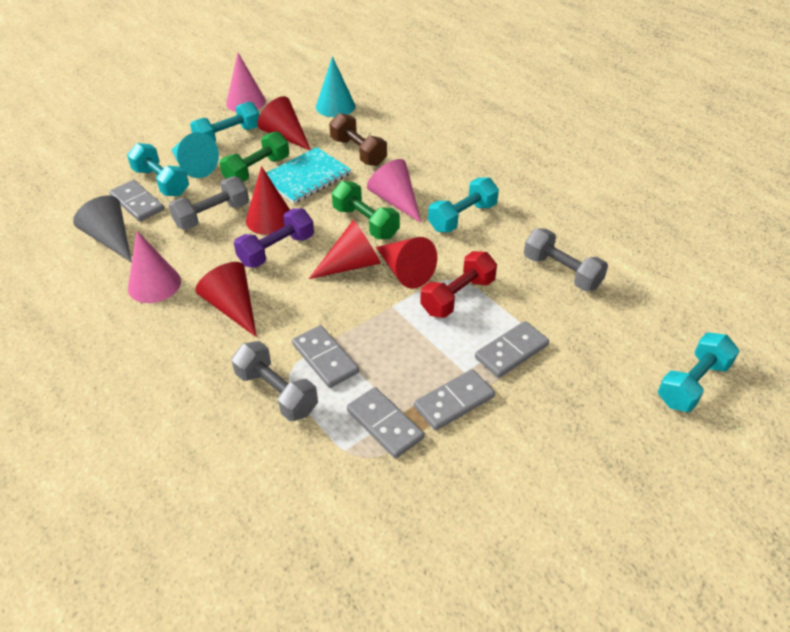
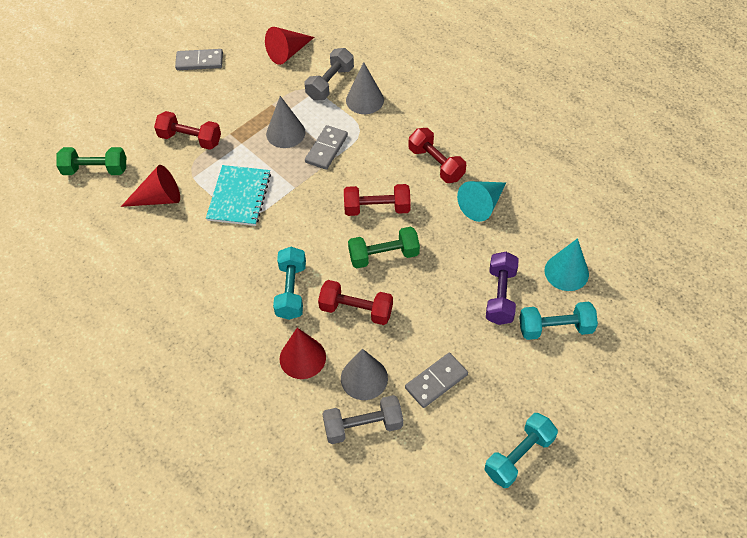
brown dumbbell: [329,113,387,166] = 1 -> none = 0
grey cone: [73,195,132,262] = 1 -> [266,96,305,148] [341,349,388,400] [346,62,384,114] = 3
grey domino: [109,180,164,222] [292,325,359,388] [347,387,424,458] [414,369,495,431] [475,321,549,378] = 5 -> [175,49,223,70] [305,125,348,170] [405,353,468,408] = 3
grey dumbbell: [168,177,249,230] [231,341,318,421] [524,228,608,291] = 3 -> [305,48,354,101] [322,395,403,444] = 2
pink cone: [128,231,181,303] [226,53,266,112] [367,159,421,223] = 3 -> none = 0
red cone: [195,262,257,337] [246,166,290,235] [257,96,311,150] [309,220,381,279] [376,237,437,288] = 5 -> [121,165,180,207] [265,27,314,65] [280,328,326,379] = 3
red dumbbell: [420,251,497,318] = 1 -> [154,111,221,150] [318,280,393,325] [344,184,411,216] [408,128,466,183] = 4
turquoise dumbbell: [127,143,189,196] [190,102,260,141] [428,177,499,233] [658,332,739,412] = 4 -> [273,247,306,320] [484,413,558,488] [519,302,598,340] = 3

